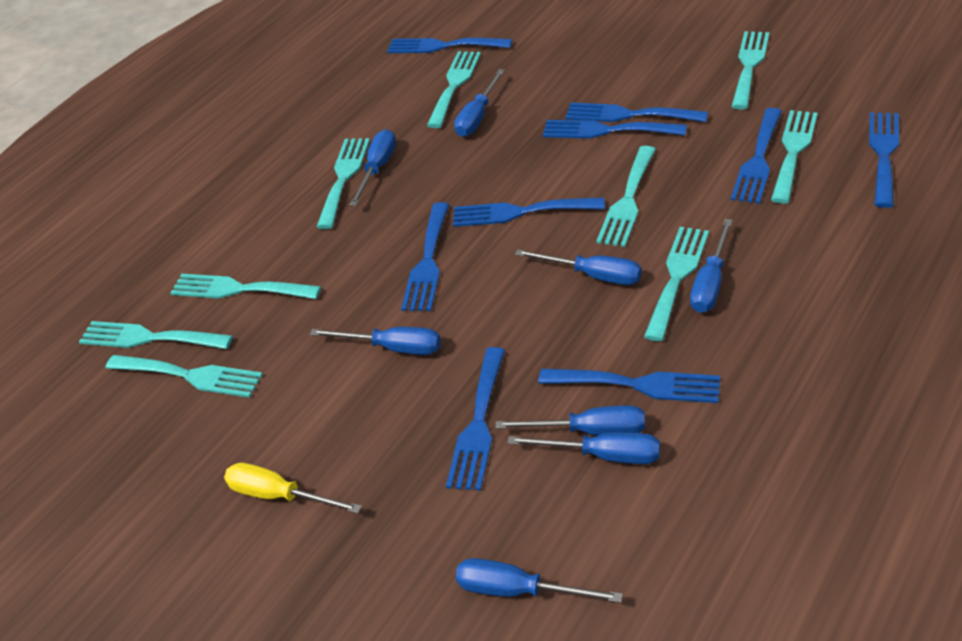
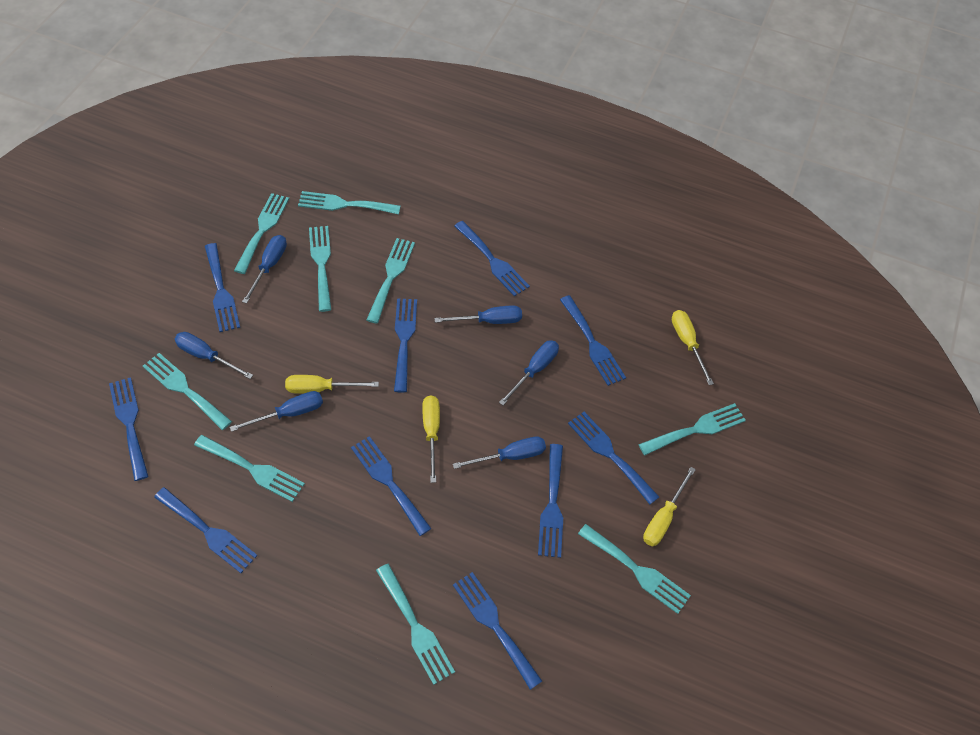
blue fork: [387,38,512,53] [401,202,449,311] [446,347,505,491] [453,198,605,227] [538,369,720,403] [543,120,687,139] [565,102,708,122] [731,108,782,204] [869,112,899,208] = 9 -> [109,377,149,481] [154,487,258,573] [205,243,240,332] [351,436,432,536] [394,298,417,393] [453,572,542,690] [454,221,530,297] [538,444,563,558] [560,295,626,386] [568,412,659,504] = 10
blue screwdriver: [310,327,441,355] [349,129,396,206] [454,69,505,137] [456,558,623,603] [495,406,645,436] [507,432,660,464] [515,249,642,285] [690,219,733,313] = 8 -> [175,332,253,379] [230,391,323,432] [242,235,287,304] [434,305,522,324] [453,437,546,469] [499,340,559,405] = 6
yellow screwdriver: [224,463,362,514] = 1 -> [285,375,379,394] [422,395,440,483] [643,467,696,546] [672,310,714,385] = 4

